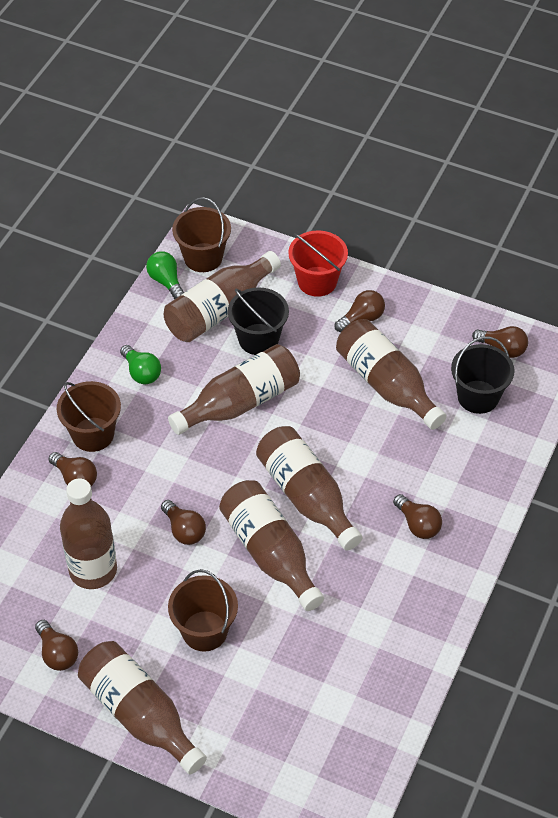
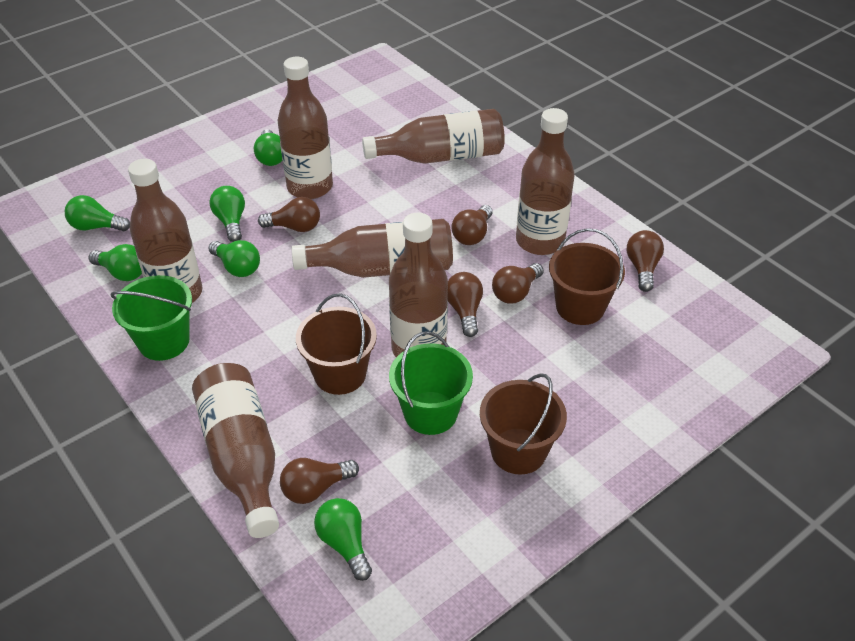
black bucket: [228,287,289,355] [451,336,514,414] = 2 -> none = 0
green bucket: none = 0 -> [110,275,192,361] [389,331,473,435] = 2
green light bulb: [120,345,161,384] [146,251,184,299] = 2 -> [65,195,130,231] [89,244,142,281] [208,240,260,277] [209,186,245,242] [254,129,282,166] [314,498,372,581] = 6
red bucket: [288,230,348,297] = 1 -> none = 0

